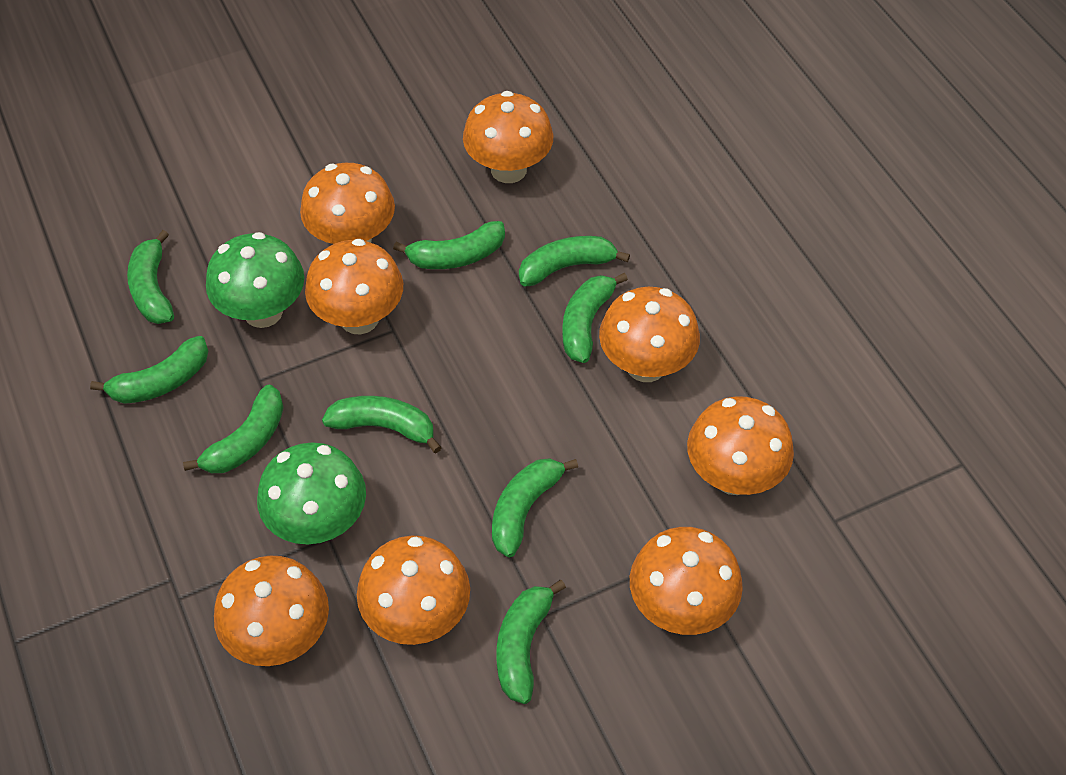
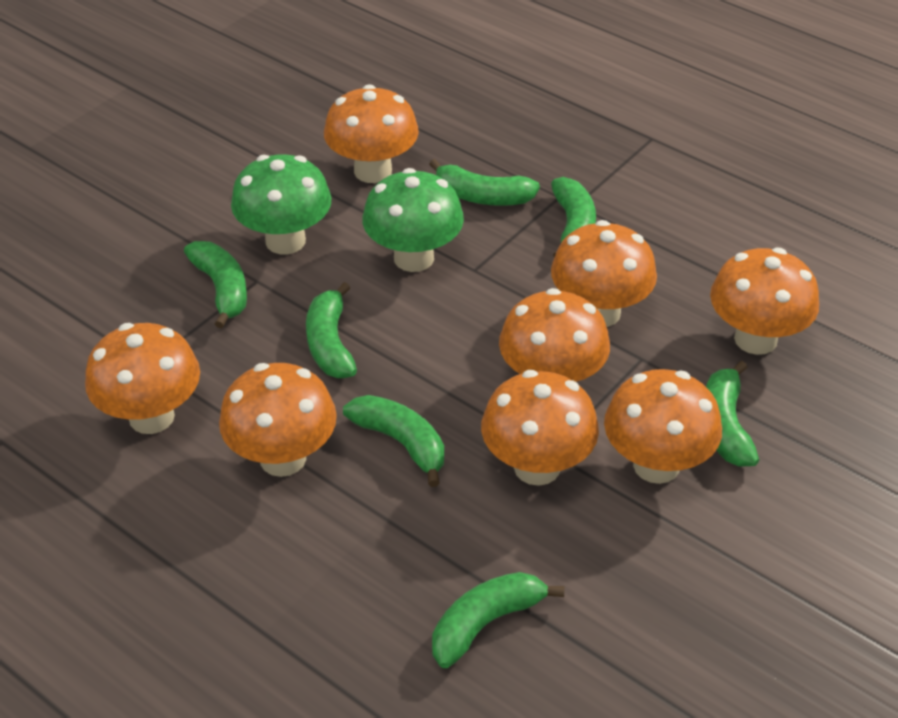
green banana: [90,336,208,404] [127,230,174,324] [183,385,284,473] [322,396,442,453] [393,221,505,269] [492,458,578,557] [497,580,566,704] [519,236,630,287] [562,273,628,363] = 9 -> [184,241,247,328] [306,282,357,378] [343,395,444,487] [429,159,540,206] [432,572,564,668] [551,177,596,257] [706,361,759,466] = 7

